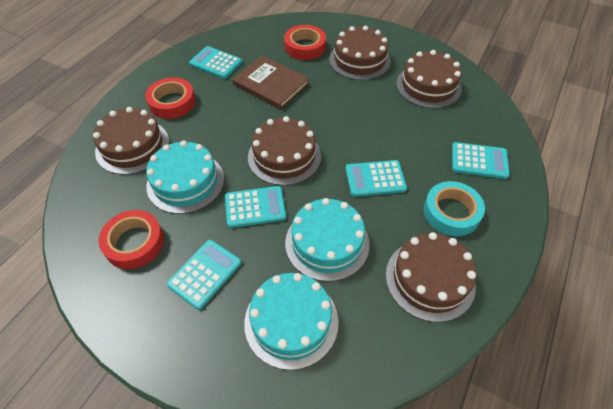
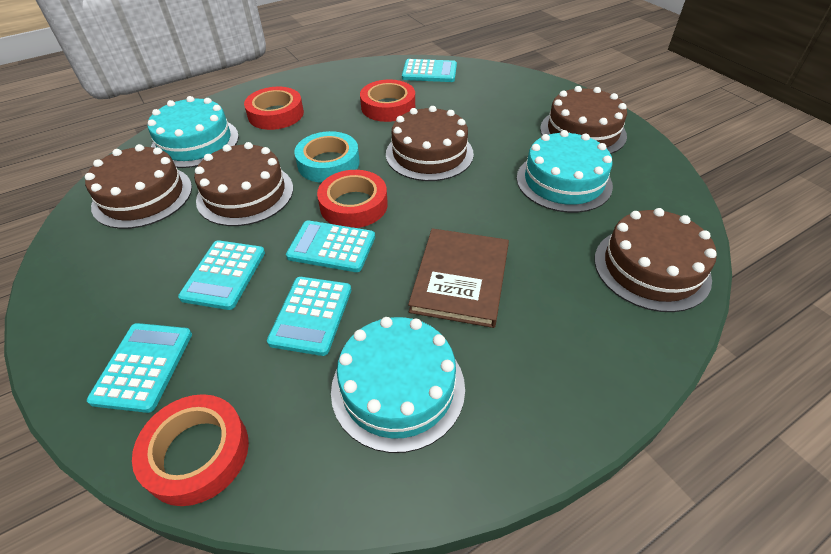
red tape: [98,210,164,269] [145,77,196,119] [284,25,326,60] = 3 -> [132,394,249,506] [244,87,304,130] [317,170,388,228] [360,80,415,122] = 4

